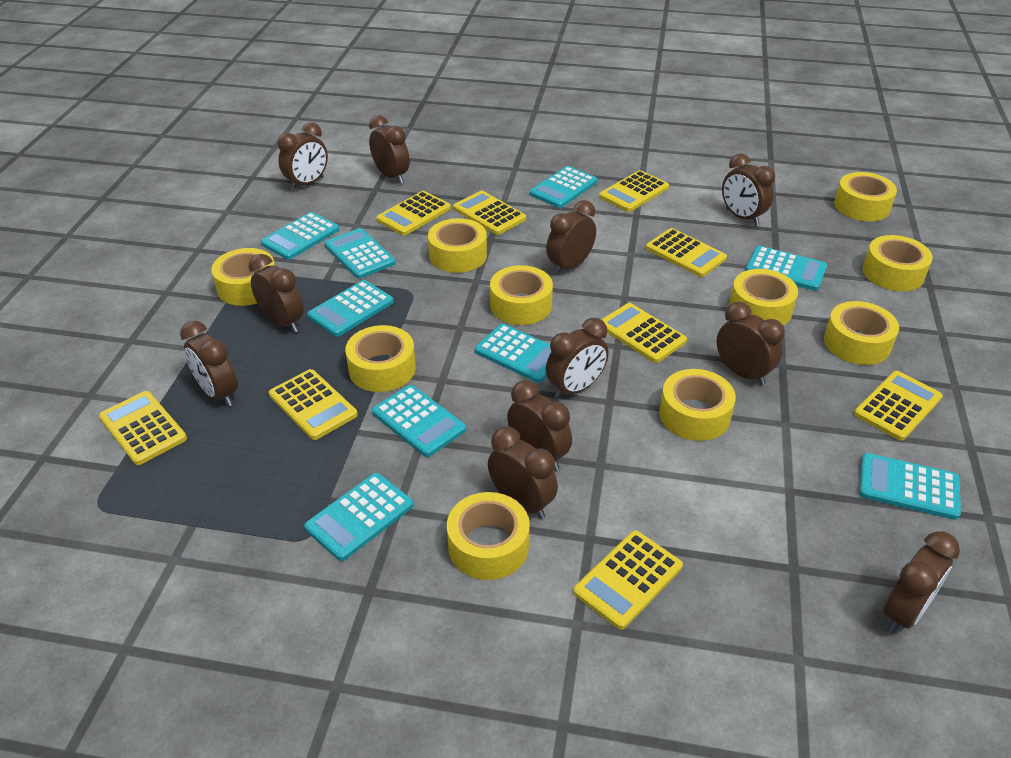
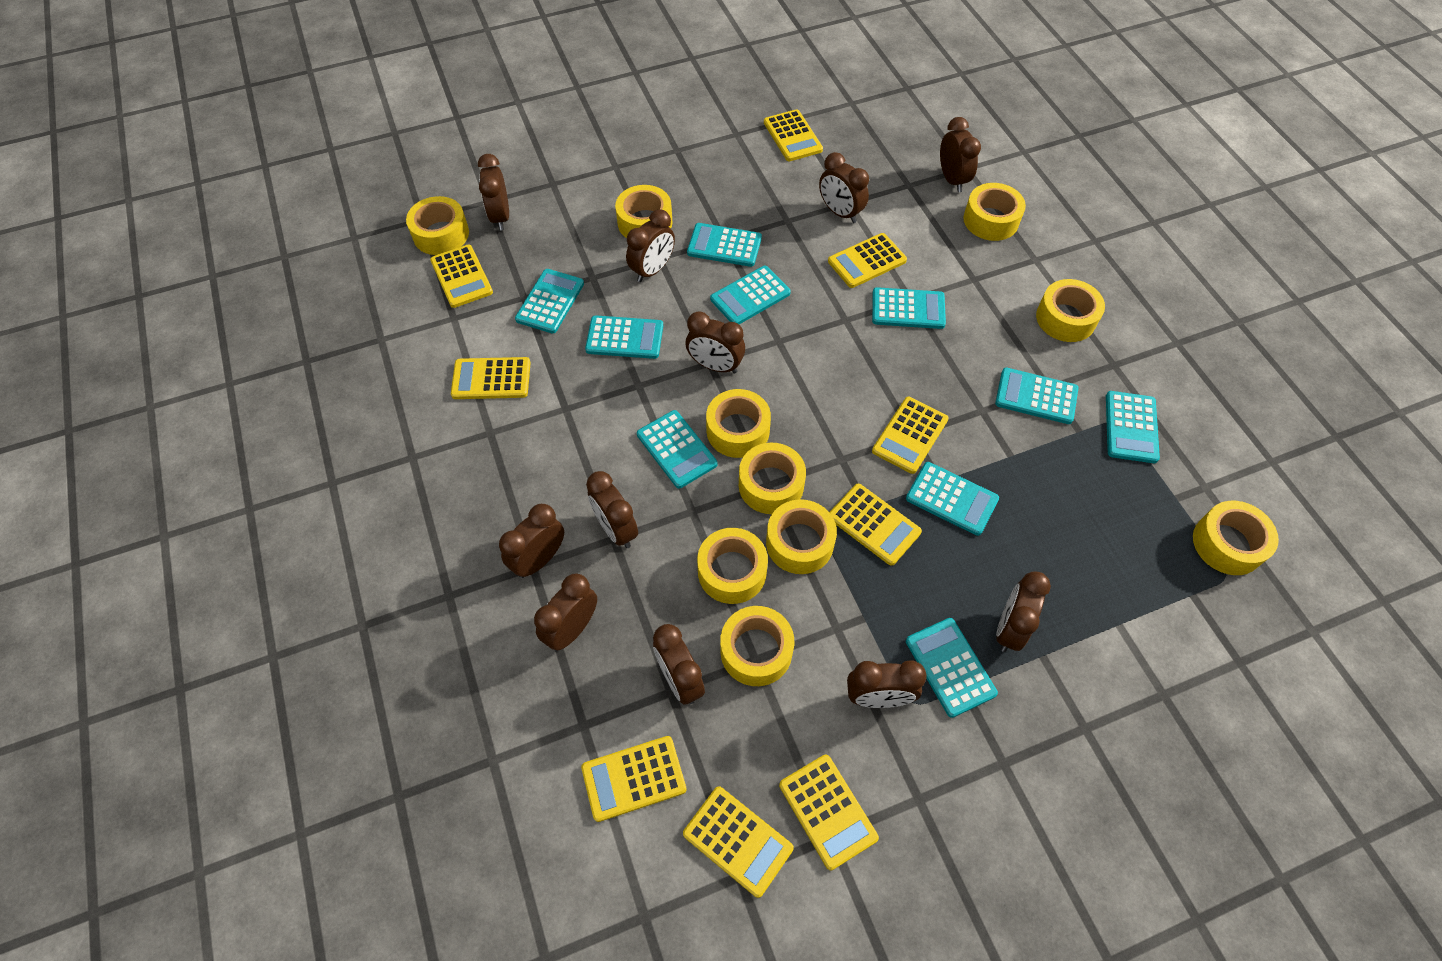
turquoise calculator: [261,212,339,260] [304,473,414,561] [307,280,394,337] [325,228,396,279] [372,385,466,457] [475,324,551,383] [529,166,597,208] [746,246,827,291] [859,453,961,520] = 9 -> [515,269,584,334] [585,315,663,359] [637,410,717,489] [687,223,762,267] [710,266,791,324] [872,287,946,329] [906,462,999,536] [906,618,998,718] [995,368,1078,424] [1106,391,1160,463] = 10

